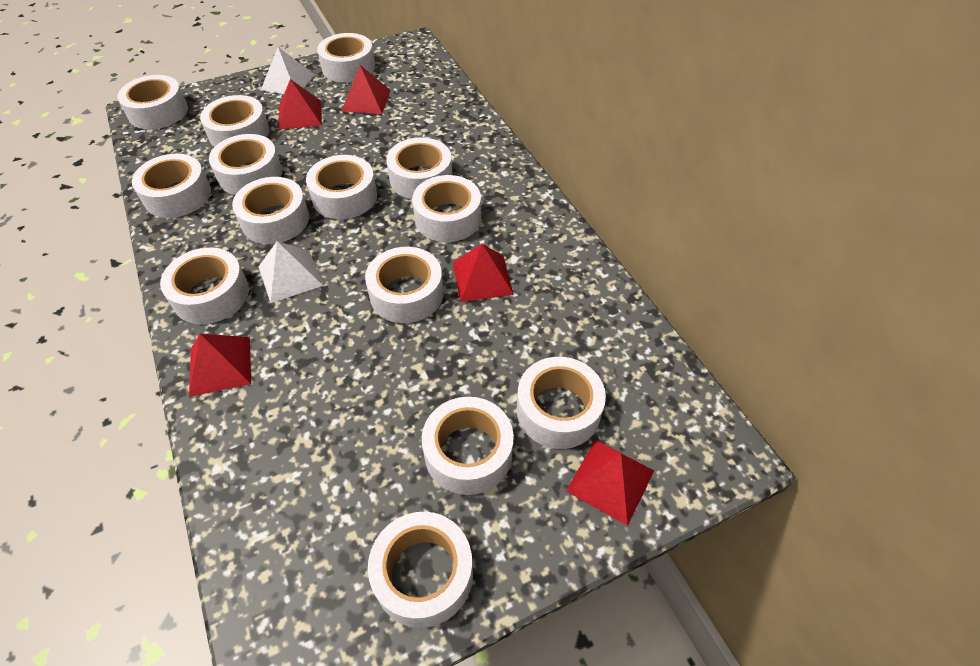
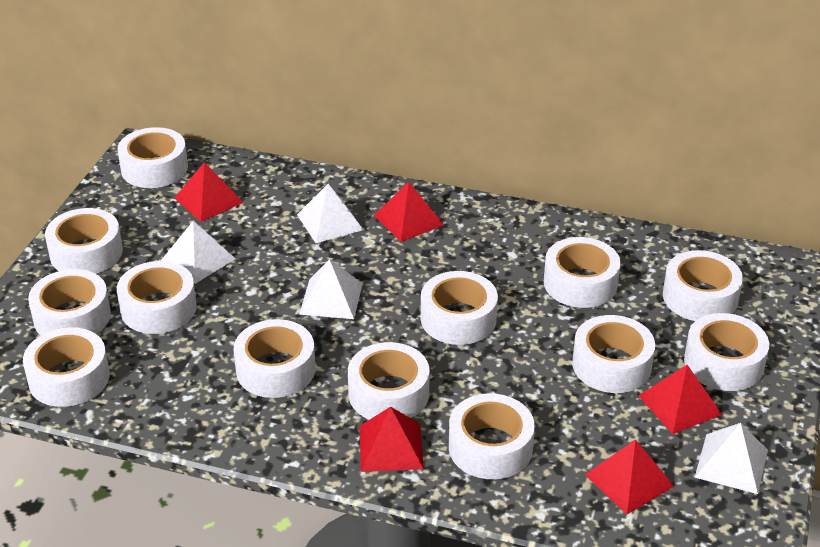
white pyramid: [258,241,323,303] [261,47,315,94] = 2 -> [161,221,235,284] [297,184,363,243] [299,259,363,319] [695,423,768,494] = 4
white tape: [117,75,188,129] [132,154,211,218] [160,248,249,324] [200,95,269,147] [209,134,282,195] [232,177,309,244] [306,155,377,219] [317,33,375,83] [365,247,443,323] [368,512,473,628] [386,137,452,199] [412,175,481,242] [422,397,514,495] [517,357,606,449] = 14 -> [23,327,110,407] [28,269,111,336] [45,208,123,274] [117,127,188,188] [117,261,197,334] [234,319,315,398] [348,342,430,420] [421,271,498,345] [449,393,535,479] [544,237,621,308] [572,315,655,393] [663,250,743,321] [684,313,769,391] = 13

